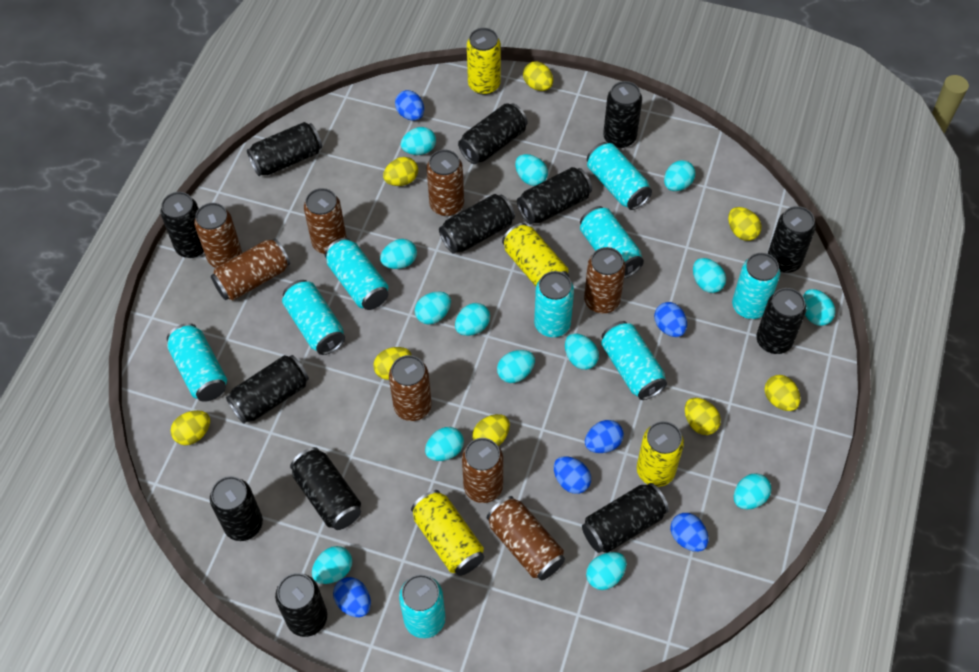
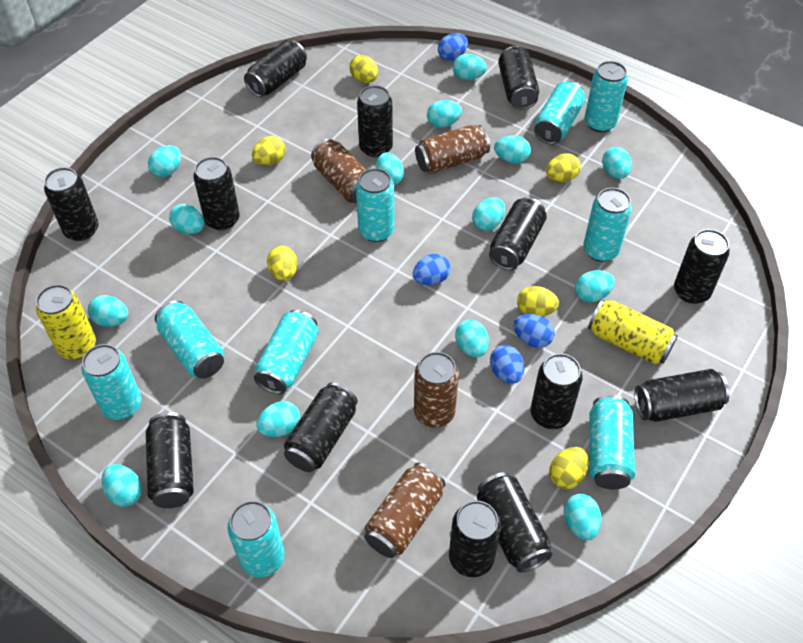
blue egg: [333,577,371,617] [395,90,424,121] [554,456,591,494] [585,420,624,453] [654,302,687,337] [670,513,709,552] = 6 -> [413,254,451,285] [438,33,468,61] [490,345,524,384] [513,314,555,348] = 4
brown can: [194,203,242,268] [211,238,290,300] [304,188,347,254] [389,355,432,421] [427,150,464,216] [462,438,503,503] [487,496,565,580] [584,247,626,313] = 8 -> [311,139,366,203] [364,463,446,558] [414,352,459,428] [415,125,490,174] = 4
yellow can: [411,490,484,576] [467,28,501,95] [502,223,569,286] [637,421,684,487] = 4 -> [36,284,96,360] [588,299,678,365] = 2
yellow egg: [170,410,210,445] [373,347,411,380] [383,157,418,186] [472,414,510,446] [523,61,553,91] [685,398,721,435] [728,207,762,241] [764,375,801,411] = 8 -> [252,136,286,166] [267,246,298,281] [349,55,378,83] [517,286,559,317] [546,153,581,182] [549,447,589,489] = 6

